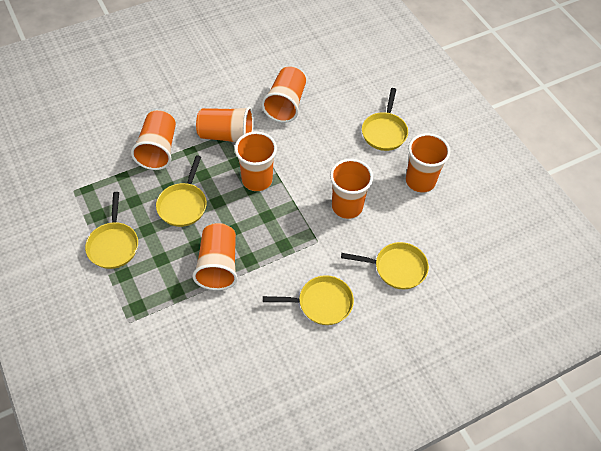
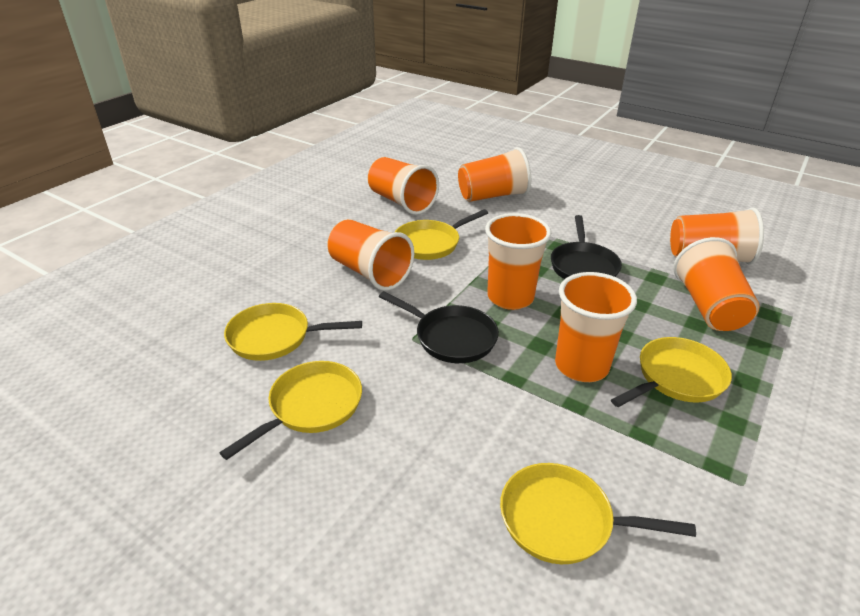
black pan: none = 0 -> [379,291,499,363] [551,215,622,279] = 2

